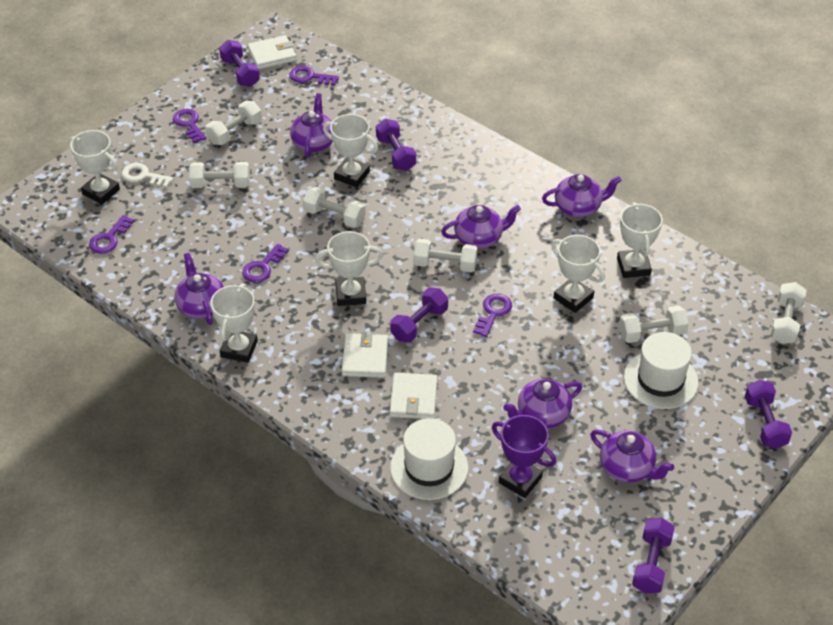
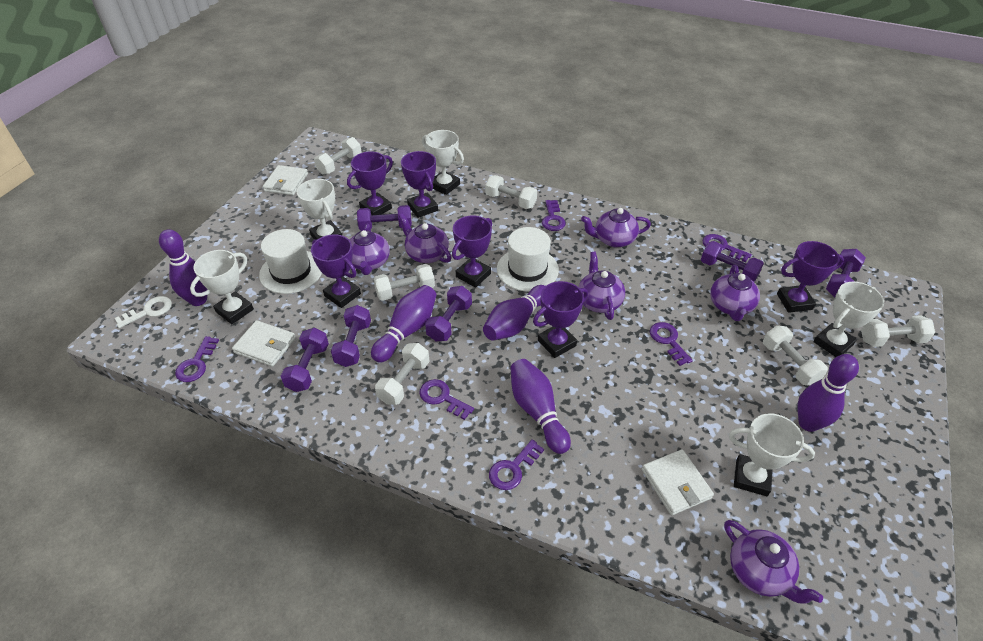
purple bowling pin: none = 0 -> [159,229,208,306] [371,285,437,363] [483,285,545,341] [510,359,571,454] [797,354,859,432] = 5
purple dumbbell: [219,40,260,87] [376,119,416,171] [390,287,448,343] [632,518,675,593] [745,380,792,449] = 5 -> [281,328,329,392] [331,305,371,367] [357,205,412,231] [425,286,472,341] [701,241,764,282] [826,249,866,297] = 6
purple key: [89,215,134,254] [173,109,207,143] [242,244,289,283] [289,66,339,86] [473,294,512,337] = 5 -> [175,336,219,382] [419,379,474,420] [489,439,544,490] [542,200,566,231] [650,322,693,366] [702,234,752,262] = 6
purple trophy: [492,415,556,498] = 1 -> [311,234,361,308] [347,151,393,215] [401,151,438,218] [452,215,492,288] [533,281,588,358] [777,241,844,313] = 6
white trophy: [68,130,120,204] [210,283,258,363] [315,231,383,306] [323,114,378,188] [551,235,605,313] [617,202,663,278] = 6 -> [190,250,254,324] [297,179,342,240] [422,130,464,195] [729,414,815,496] [814,282,884,357] = 5

